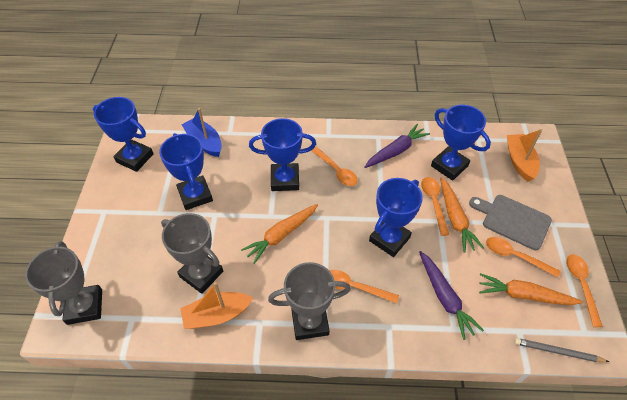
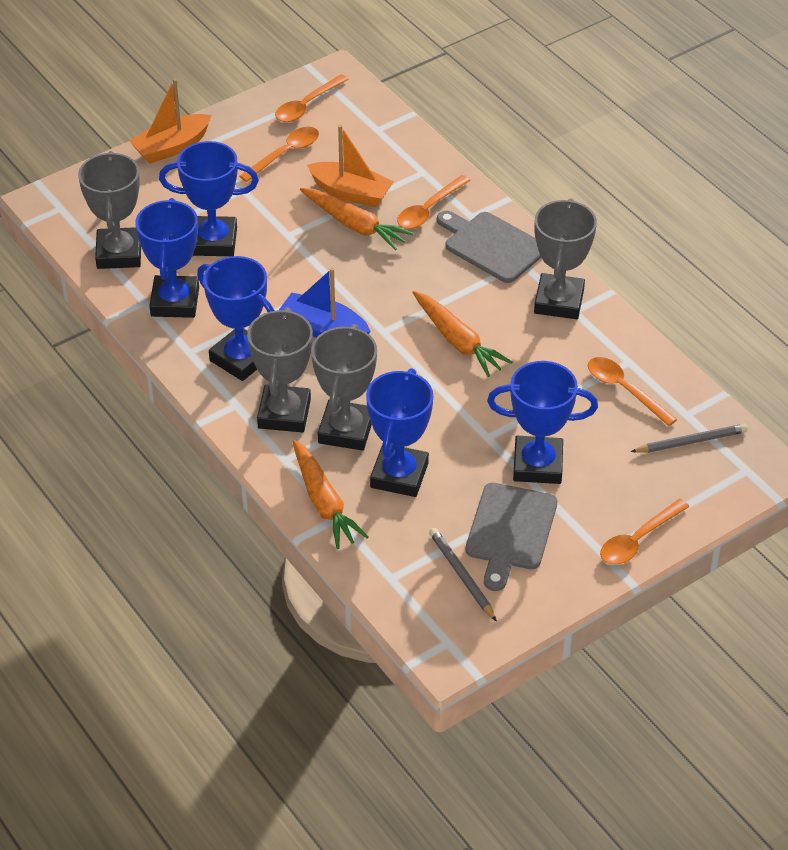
grey cutting board: [469,195,552,250] = 1 -> [437,211,541,283] [465,483,557,591] = 2
grey pencil: [514,338,609,362] = 1 -> [429,528,497,622] [630,424,748,453] = 2
grey trophy: [25,241,102,325] [161,213,223,294] [268,262,351,340] = 3 -> [78,151,141,269] [247,307,313,432] [311,324,377,451] [534,198,597,319] = 4
purple carrot: [365,124,430,168] [419,251,484,340] = 2 -> none = 0

